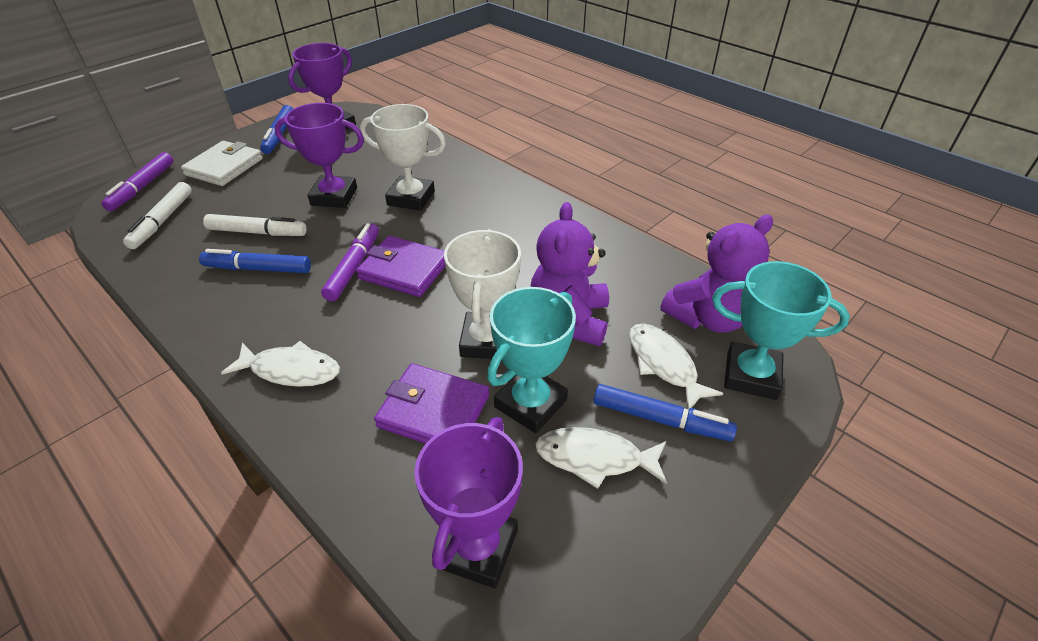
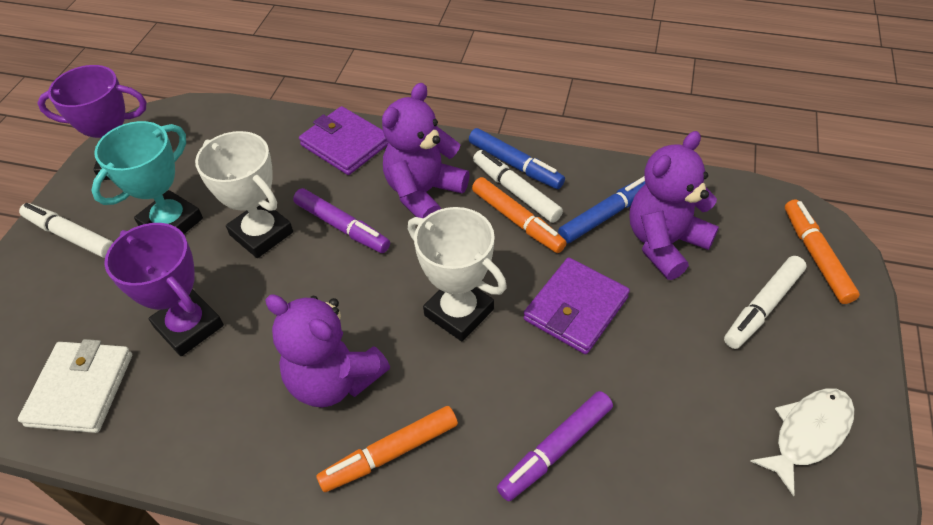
blue marker: [199,249,311,273] [260,105,293,154] [594,384,737,441] = 3 -> [469,128,565,189] [558,176,645,243] = 2
orange marker: none = 0 -> [316,406,458,492] [472,177,567,253] [785,199,860,304] = 3
purple teddy bear: [530,202,609,346] [660,215,773,333] = 2 -> [265,294,390,407] [382,83,470,218] [630,131,719,280] = 3
purple trophy: [274,103,364,208] [288,43,356,130] [414,417,523,588] = 3 -> [37,65,147,180] [104,223,224,356] = 2
turquoise trophy: [487,287,576,433] [712,261,850,400] = 2 -> [91,121,203,234] = 1
white fish: [221,341,340,387] [535,427,667,489] [629,323,724,410] = 3 -> [750,388,854,496] = 1
white marker: [123,182,192,249] [203,214,306,236] = 2 -> [19,203,113,258] [473,150,563,223] [724,256,806,349] = 3

